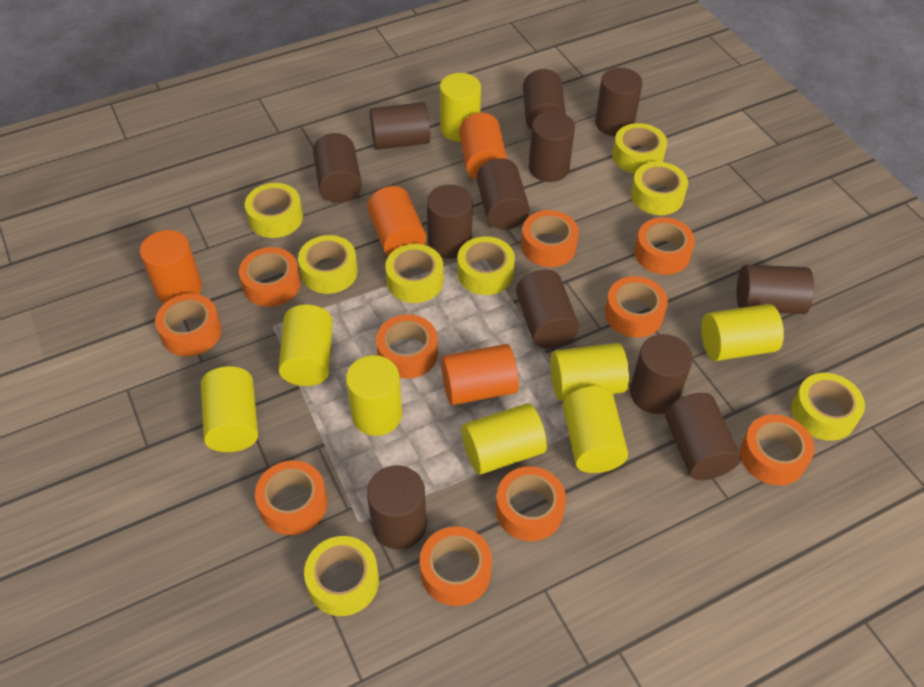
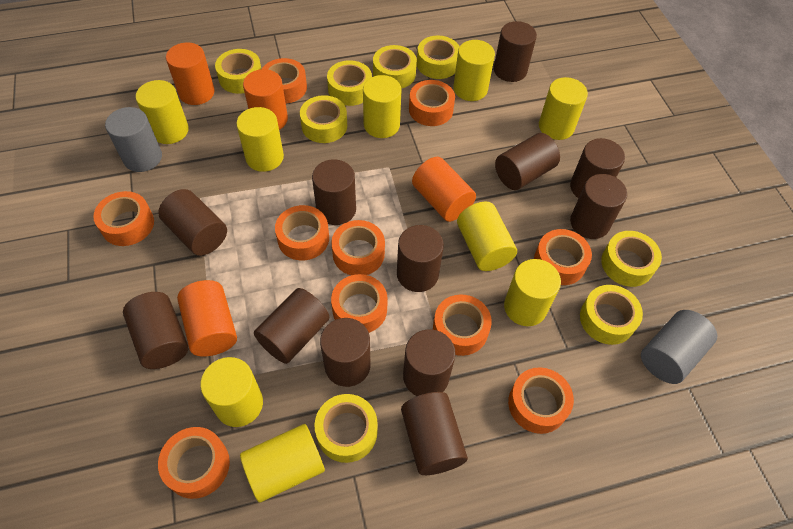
grey cylinder: none = 0 -> [105,107,162,172] [641,310,717,384] = 2
yellow cylinder: [201,366,258,452] [278,304,333,386] [346,355,402,436] [440,73,481,142] [462,403,547,475] [550,343,629,401] [563,386,628,473] [701,304,784,361] = 8 -> [135,80,189,144] [200,357,263,427] [236,107,284,172] [240,424,325,503] [363,75,402,138] [453,40,495,101] [457,202,517,271] [504,259,561,326] [539,77,588,140] = 9

